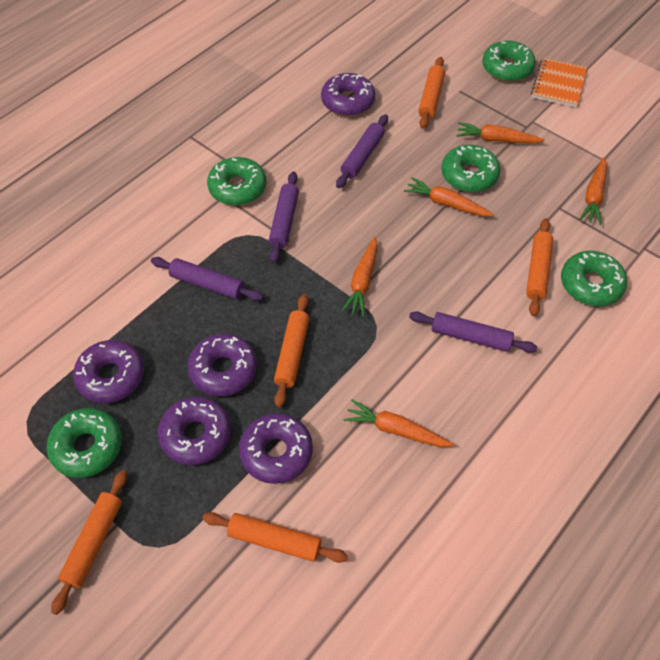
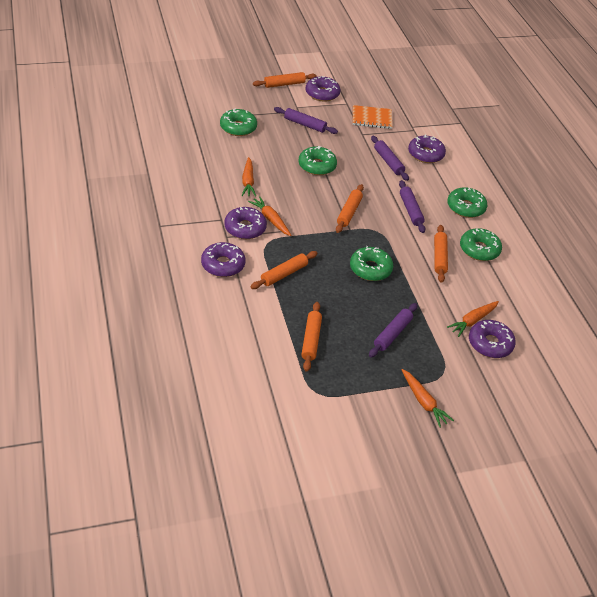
orange carrot: [342,237,378,316] [344,399,454,447] [404,177,494,216] [457,122,545,144] [579,157,607,225] = 5 -> [242,157,256,197] [248,196,291,236] [402,369,454,428] [447,301,499,337] = 4

